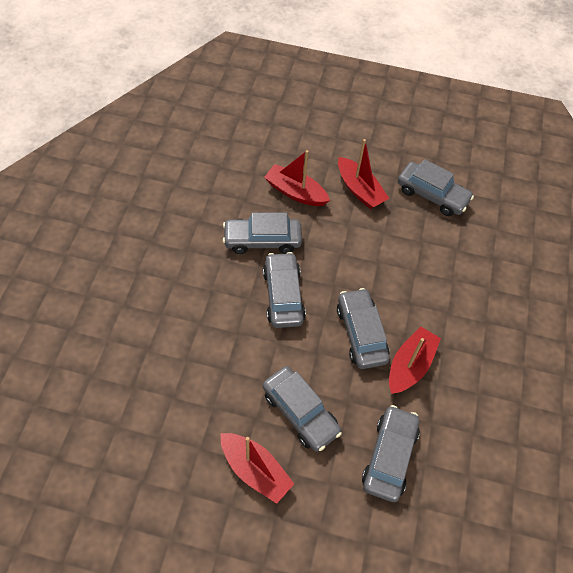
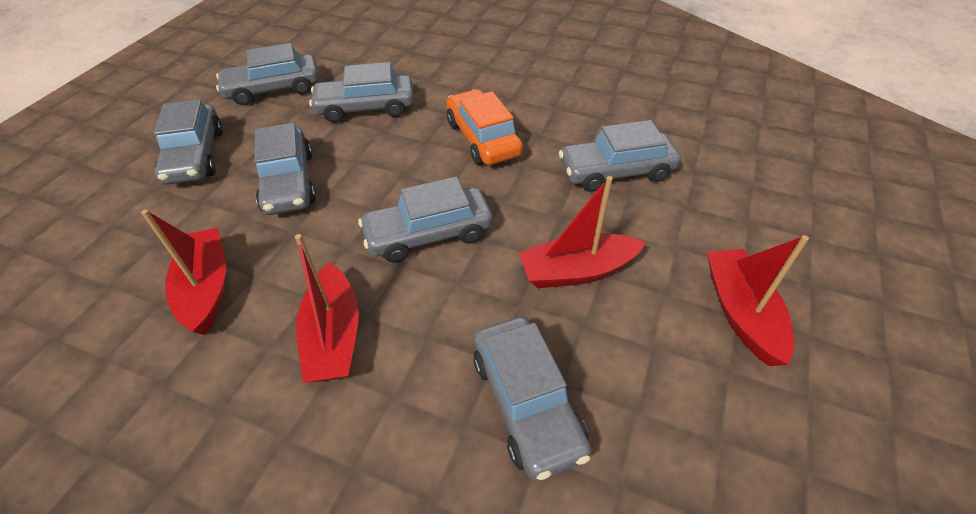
grey car: [223,212,302,254] [263,252,306,328] [263,366,342,452] [337,288,390,369] [362,405,420,502] [398,159,474,216] = 6 -> [154,99,223,185] [216,43,319,105] [254,123,316,215] [309,62,414,123] [358,176,493,263] [474,317,591,480] [559,120,681,192] = 7
orange car: none = 0 -> [446,89,523,165] = 1

